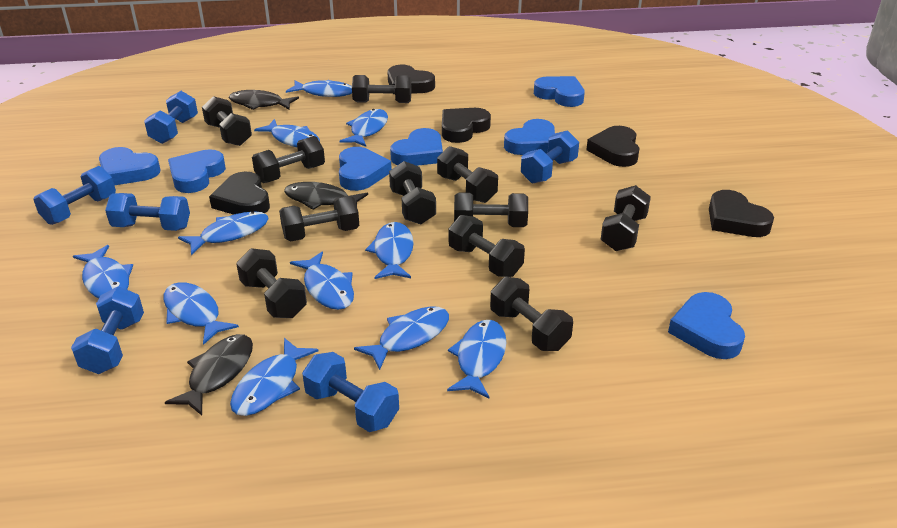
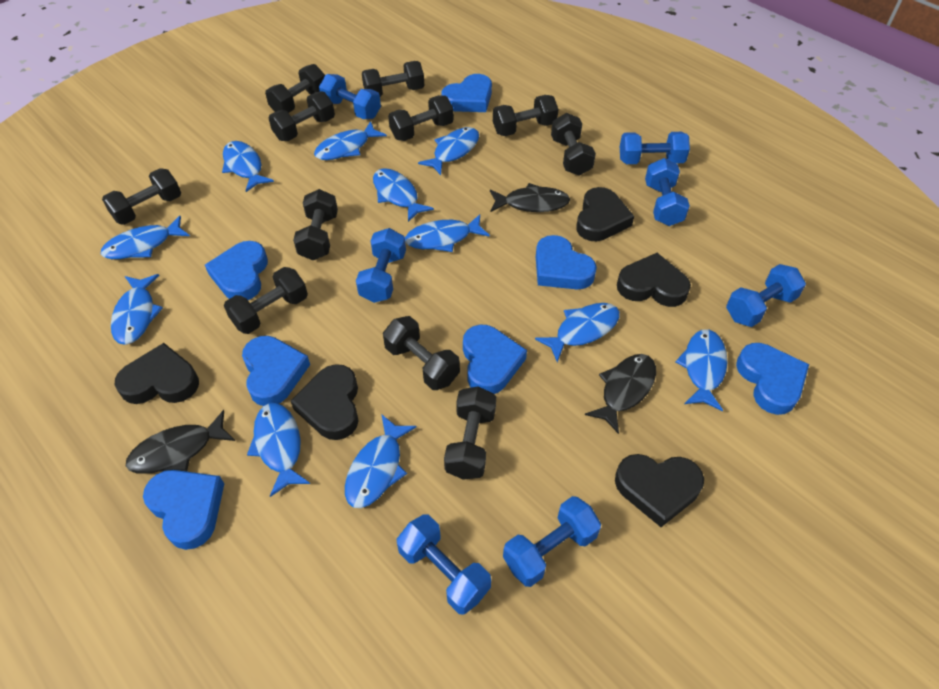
blue dumbbell: [33,166,116,225] [71,287,144,374] [105,193,190,231] [144,91,198,144] [302,352,399,432] [521,130,579,183] = 6 -> [319,74,381,119] [356,228,406,303] [396,514,491,615] [503,496,601,587] [620,132,690,164] [645,158,690,226] [726,264,806,327] = 7

